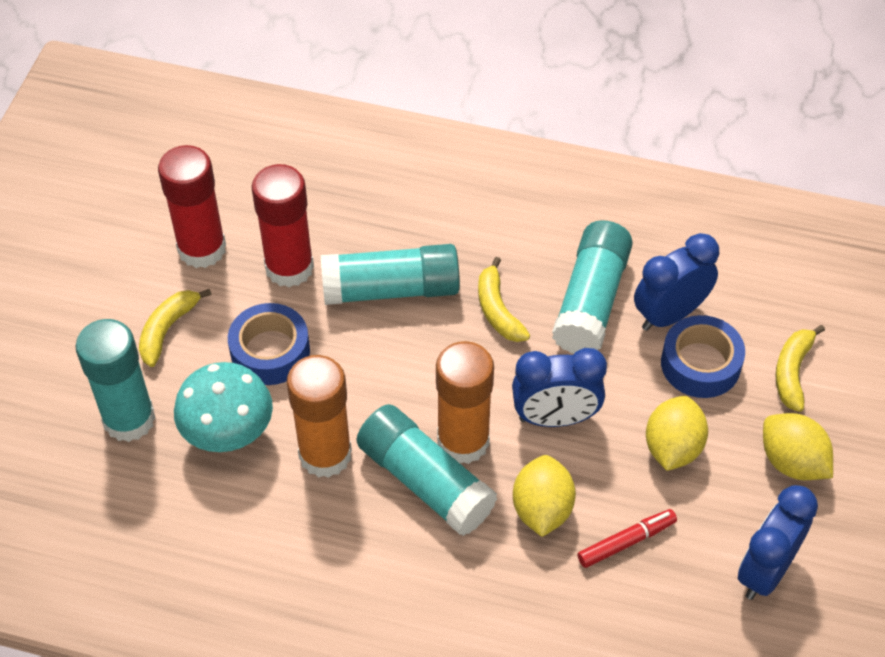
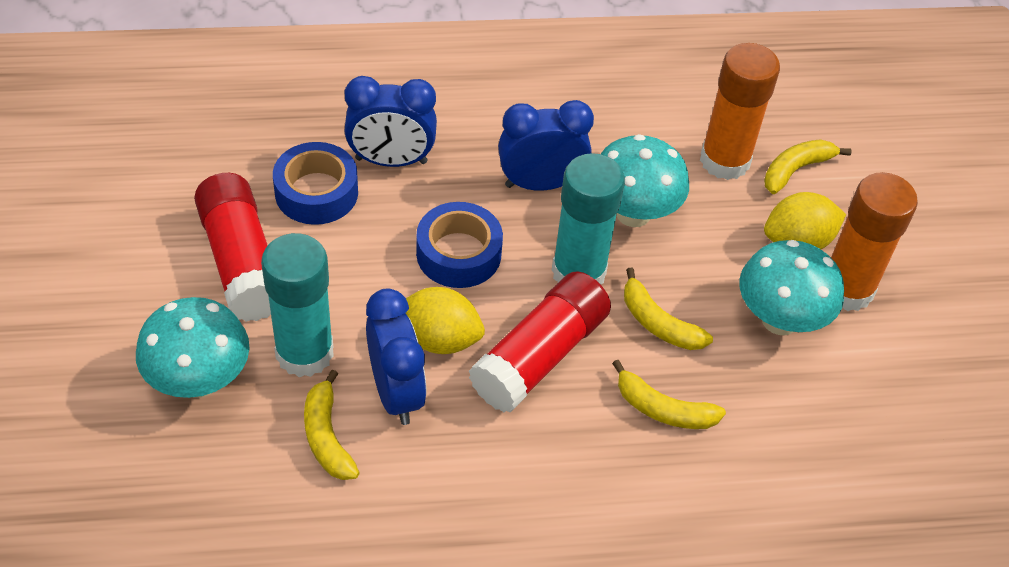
red marker: [578,509,677,568] = 1 -> none = 0
turquoise glue stick: [75,319,156,442] [321,244,460,305] [356,404,497,536] [552,220,633,354] = 4 -> [261,233,334,377] [552,153,625,284] = 2
turquoise mushroom: [174,362,273,452] = 1 -> [136,297,250,398] [601,134,689,227] [740,240,844,335] = 3
yellow banana: [139,289,212,367] [478,257,530,342] [776,325,825,412] = 3 -> [304,370,360,480] [612,360,726,429] [624,268,713,350] [764,139,852,194] = 4
yellow lemon: [513,455,576,537] [646,396,708,471] [763,413,833,480] = 3 -> [406,287,485,354] [764,192,846,249] = 2

